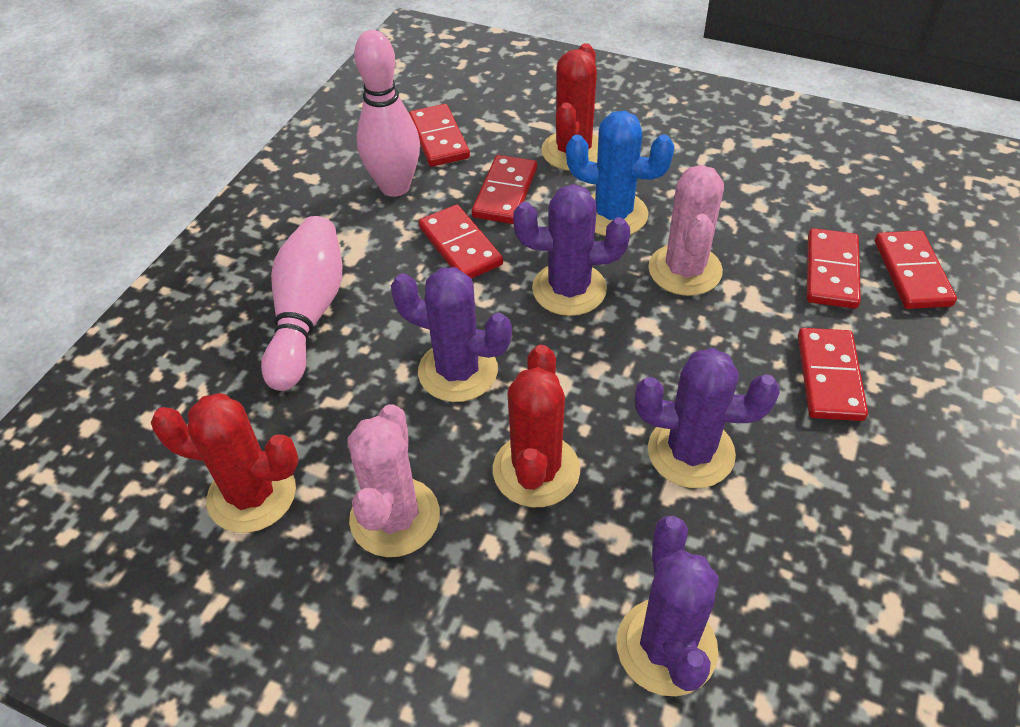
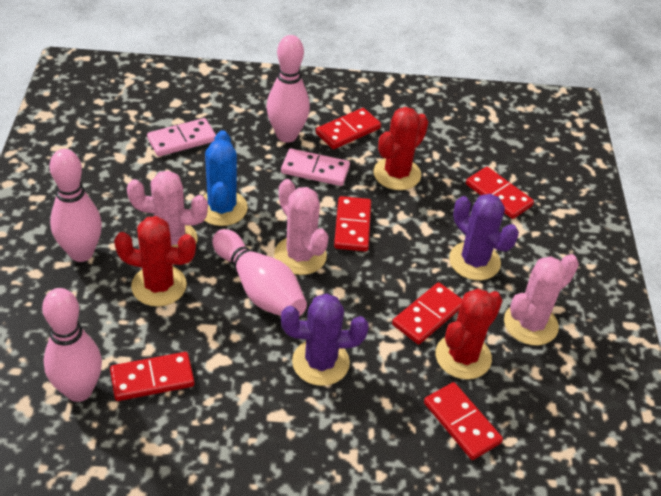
pink bowling pin: [261,216,343,391] [354,30,420,197] = 2 -> [42,288,102,402] [49,149,102,262] [212,229,307,317] [266,35,310,143] = 4
pink cactus: [347,404,440,557] [648,165,724,296] = 2 -> [127,171,208,247] [274,179,329,275] [504,254,579,345] = 3
pink domino: none = 0 -> [147,118,216,157] [281,149,350,186] = 2
purple cactus: [391,267,512,402] [513,184,630,316] [617,516,719,696] [635,348,780,488] = 4 -> [281,293,369,386] [449,194,519,280] = 2

